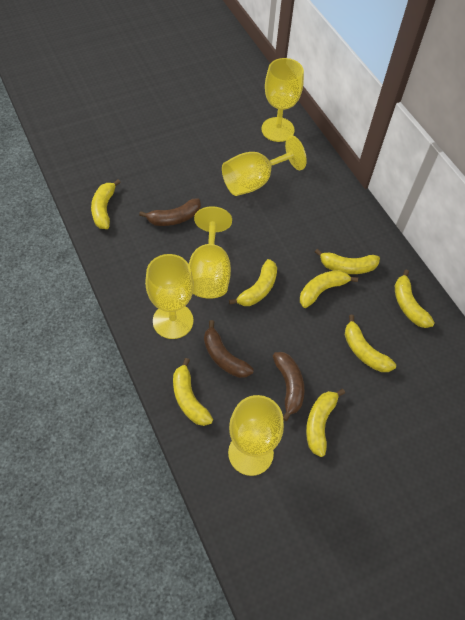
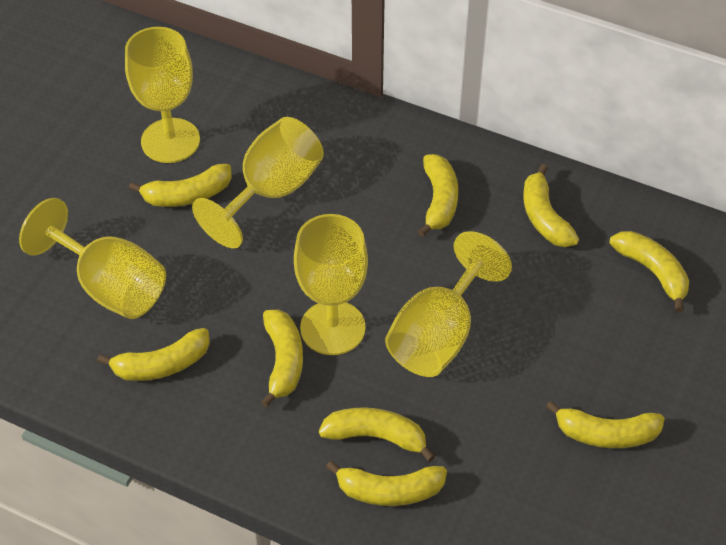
brown banana: [139,198,201,226] [204,320,254,378] [273,352,304,421] = 3 -> none = 0
yellow banana: [91,179,121,229] [173,358,213,426] [229,259,277,306] [300,270,358,308] [306,389,345,457] [315,249,380,274] [345,315,396,372] [395,270,435,328] = 8 -> [97,328,210,381] [129,164,232,207] [261,309,303,407] [319,407,435,462] [326,461,447,506] [418,154,458,237] [523,164,579,247] [546,401,665,448] [609,231,689,312] = 9

